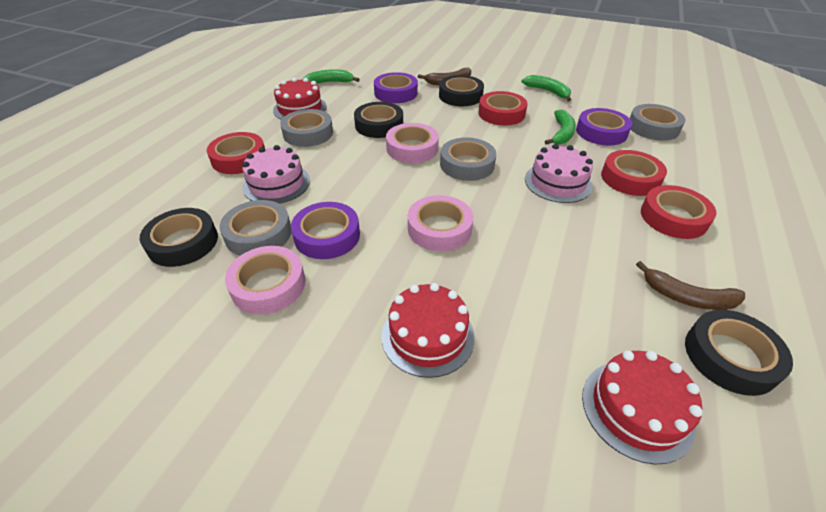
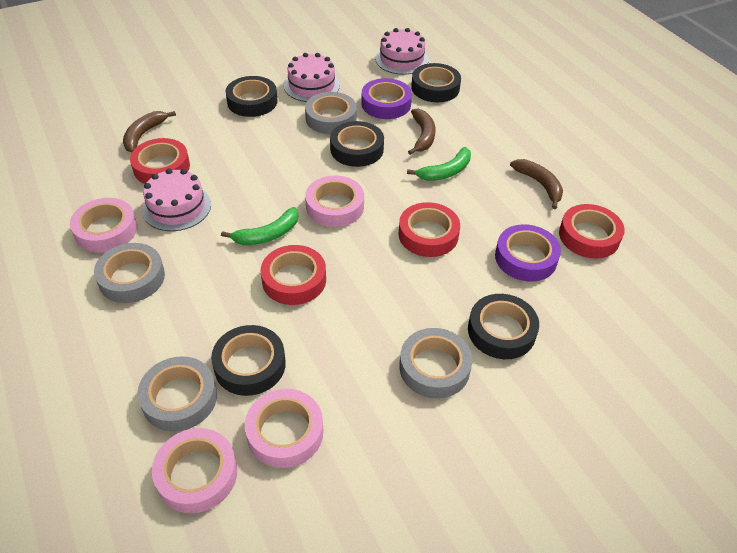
black tape: [140,208,218,267] [354,102,403,138] [439,75,484,106] [685,310,793,396] = 4 -> [211,325,286,396] [226,76,278,117] [330,121,384,167] [411,63,461,102] [468,294,539,359] = 5
brown banana: [418,68,471,85] [636,261,745,310] = 2 -> [123,111,176,152] [408,108,435,155] [510,159,563,209] = 3
green banana: [302,69,360,84] [521,75,571,102] [545,110,576,145] = 3 -> [221,207,298,245] [407,147,471,181] = 2
pink cake: [242,145,310,204] [525,144,593,203] = 2 -> [142,168,211,231] [284,53,340,102] [375,28,429,75] = 3
pink tape: [225,246,306,314] [386,123,439,163] [408,195,473,251] = 3 -> [70,198,137,253] [152,428,237,513] [245,389,324,468] [305,176,364,227] = 4
purple tape: [291,202,360,259] [374,72,418,103] [576,108,632,146] = 3 -> [362,78,412,119] [495,224,561,282] = 2
red cake: [273,78,327,120] [382,283,475,378] [582,350,703,464] = 3 -> none = 0

